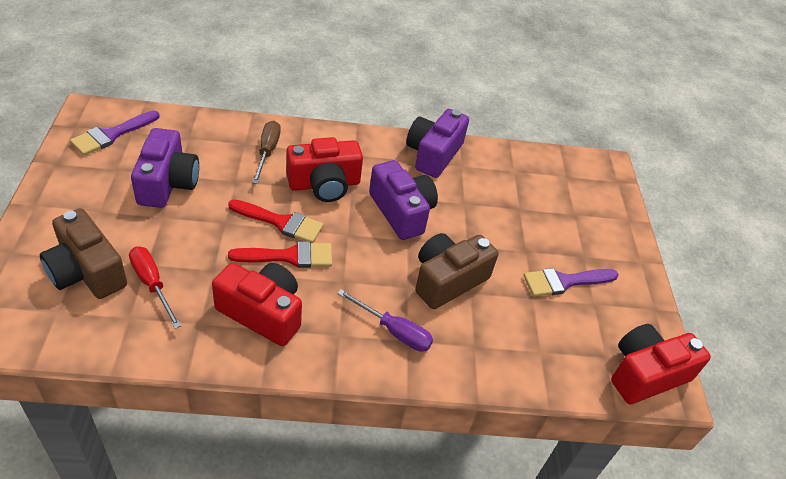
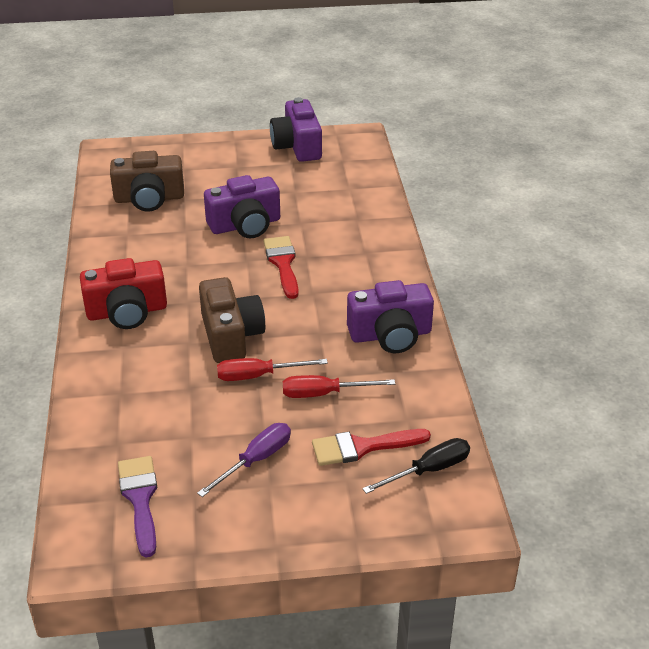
black screwdriver: none = 0 -> [362,438,470,494] = 1
brown screwdriver: [252,121,281,184] = 1 -> none = 0
purple brush: [70,111,160,155] [523,268,619,297] = 2 -> [118,456,157,557] = 1
red camera: [212,263,302,346] [286,137,363,202] [611,324,711,404] = 3 -> [80,258,167,329] = 1
red screwdriver: [129,246,181,329] = 1 -> [217,358,328,381] [283,375,395,398] = 2

